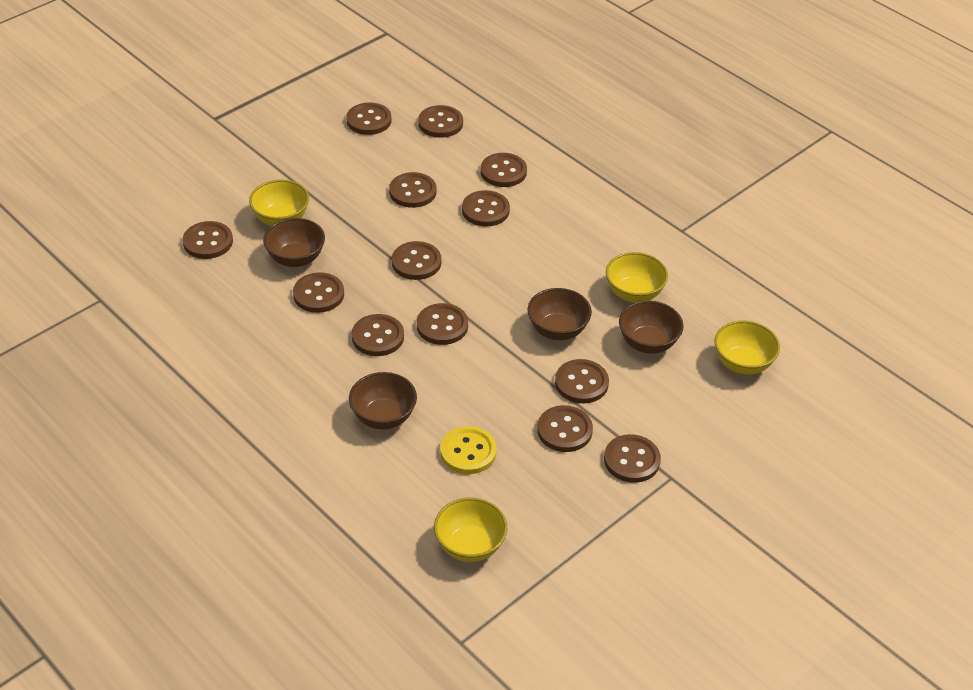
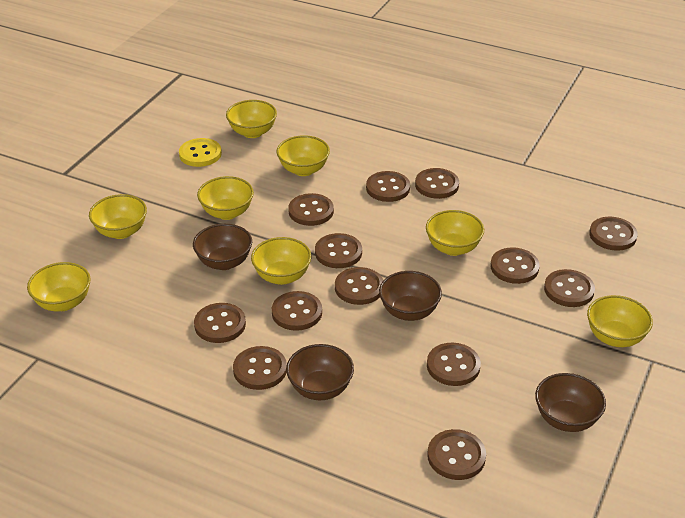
yellow bowl: [249,180,309,226] [434,497,507,562] [606,252,668,303] [714,321,780,375] = 4 -> [27,262,91,312] [89,194,147,239] [197,176,254,220] [226,100,277,138] [251,237,311,285] [276,135,330,176] [426,210,484,256] [587,295,653,347] = 8

